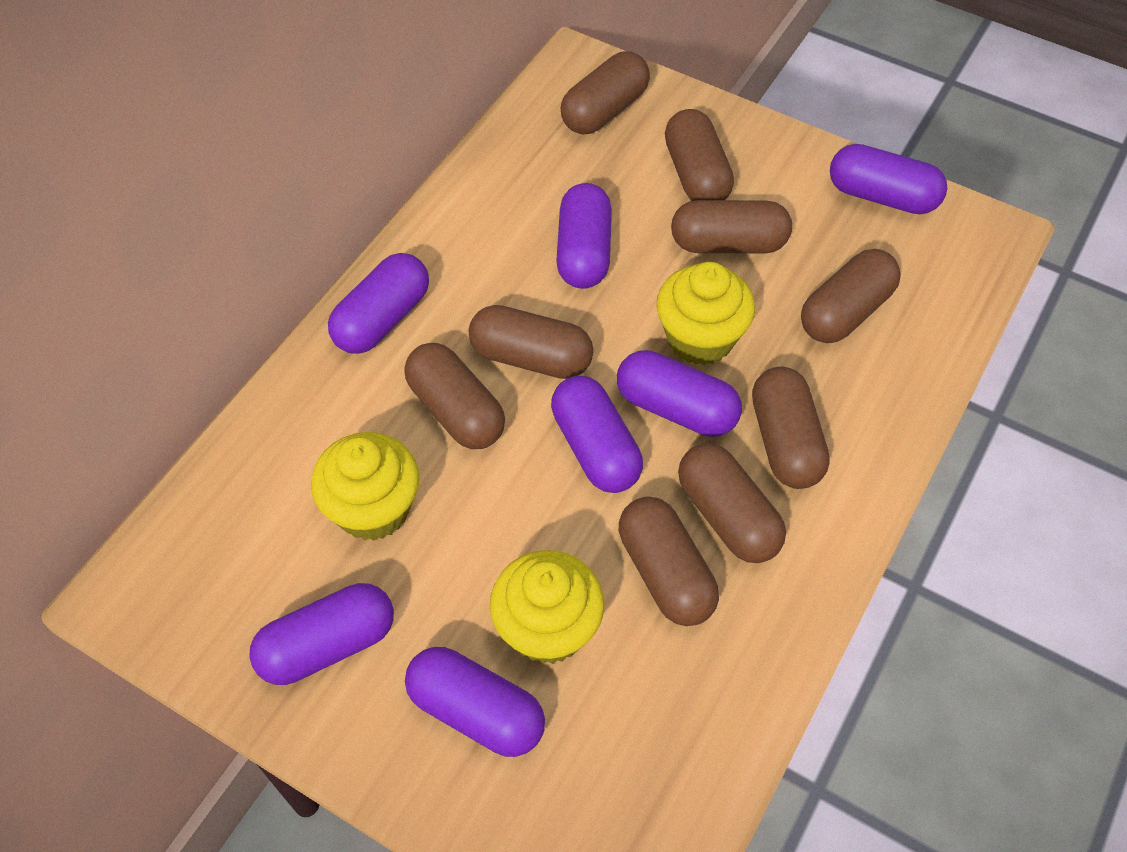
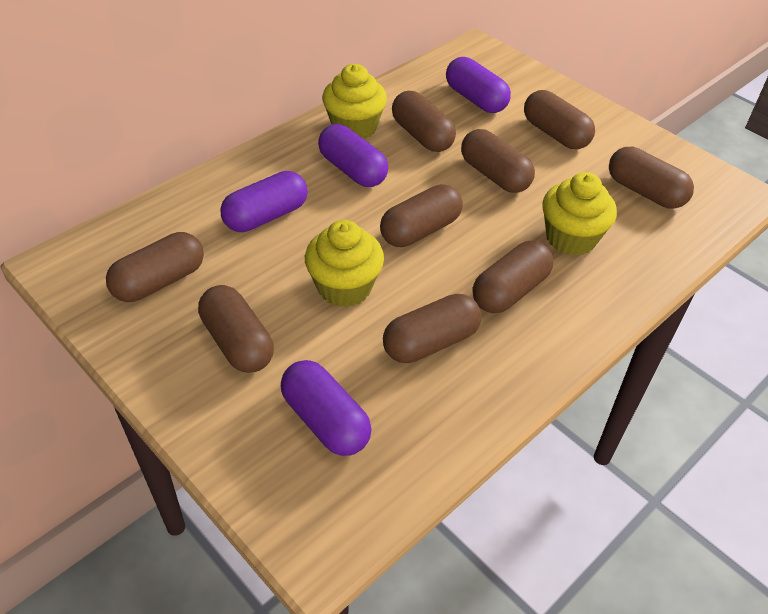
purple capsule: [249,583,394,685] [328,253,429,354] [405,647,545,757] [551,376,643,493] [556,183,612,289] [617,350,742,437] [830,144,947,214] = 7 -> [220,171,308,232] [281,360,372,456] [318,124,388,187] [446,57,511,113] = 4

